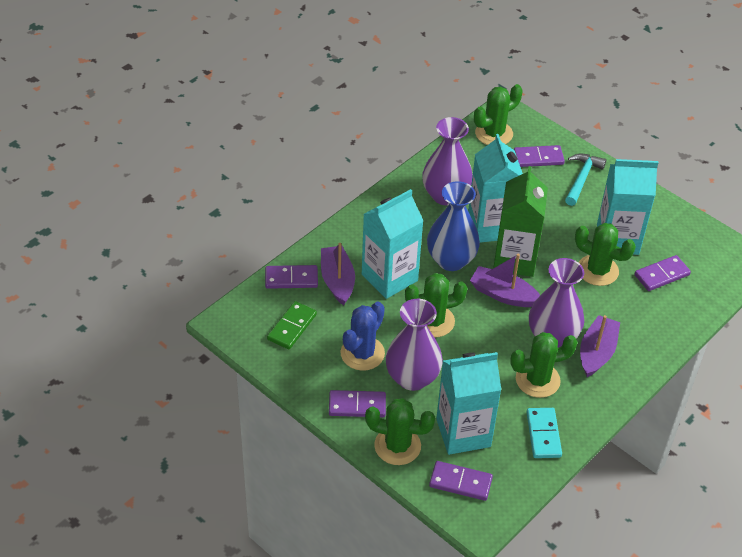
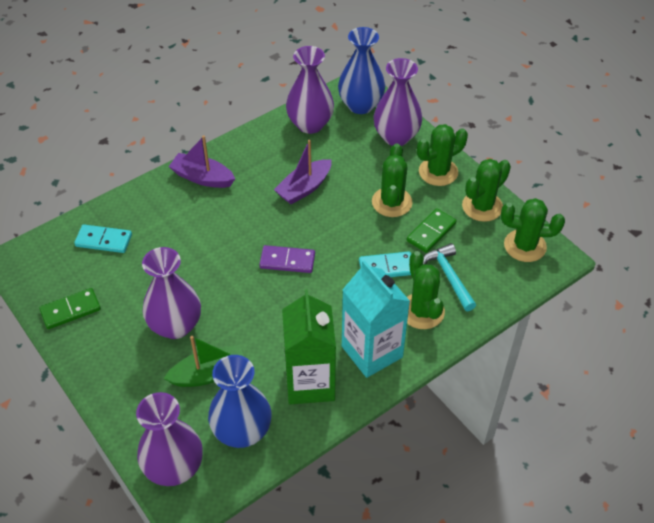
blue cactus: [340,302,385,371] = 1 -> none = 0
blue vase: [427,181,480,271] = 1 -> [208,355,271,448] [338,27,385,114] = 2
green boat: none = 0 -> [163,336,244,387] = 1
green domino: [267,301,317,349] = 1 -> [39,288,101,329] [407,208,456,253] = 2
purple boat: [321,243,355,305] [470,254,540,307] [580,315,620,377] = 3 -> [169,135,235,188] [274,140,331,204] = 2
purple domino: [265,265,318,289] [329,390,386,417] [429,461,493,501] [514,145,565,167] [634,255,691,291] = 5 -> [259,245,315,273] = 1
purple vase: [386,299,443,391] [422,117,473,205] [529,258,584,348] = 3 -> [136,392,203,486] [142,247,201,339] [286,46,334,134] [374,58,422,146] = 4
turquoise carton: [362,189,423,299] [436,352,501,455] [468,134,523,243] [597,159,658,255] = 4 -> [342,260,410,378] = 1
turquoise domino: [526,408,562,458] = 1 -> [74,224,132,253] [359,251,411,277] = 2

